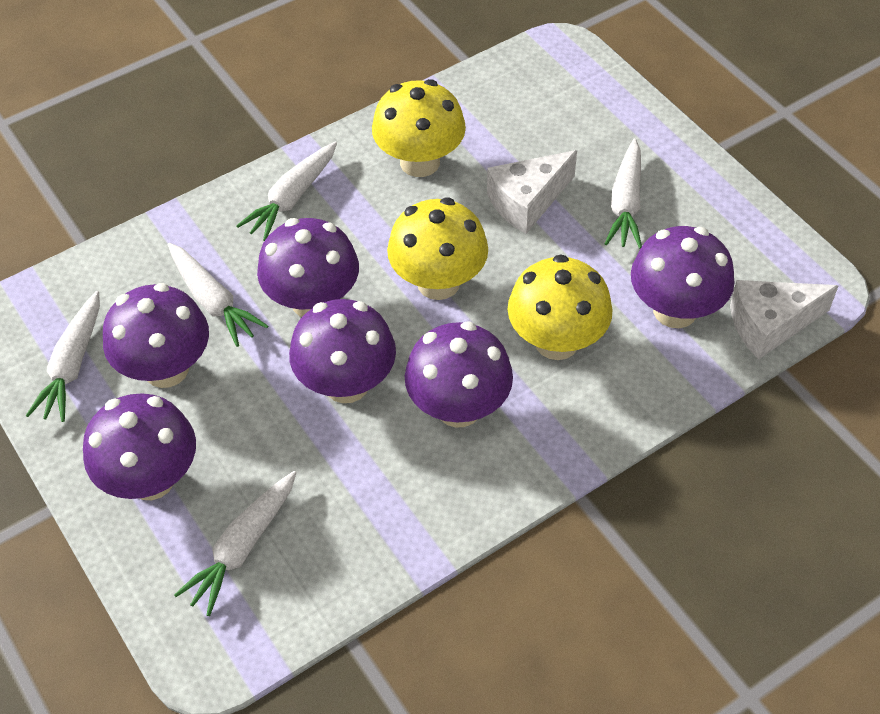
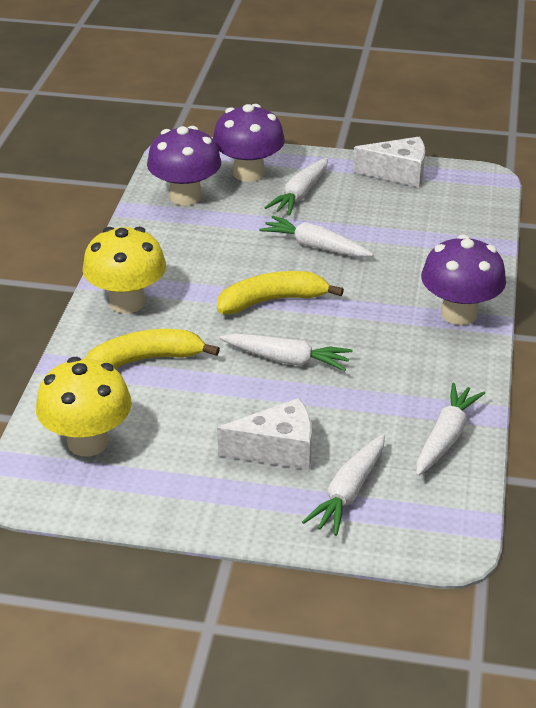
purple mushroom: [83,393,196,500] [103,283,209,388] [257,218,359,317] [289,299,396,403] [405,322,513,428] [631,226,735,328] = 6 -> [147,126,221,205] [213,104,285,182] [421,235,506,325] = 3
yellow banana: none = 0 -> [84,329,220,369] [217,271,344,314] = 2
yellow mushroom: [372,79,466,177] [387,198,488,300] [508,254,613,360] = 3 -> [36,357,132,456] [83,227,166,313] = 2

